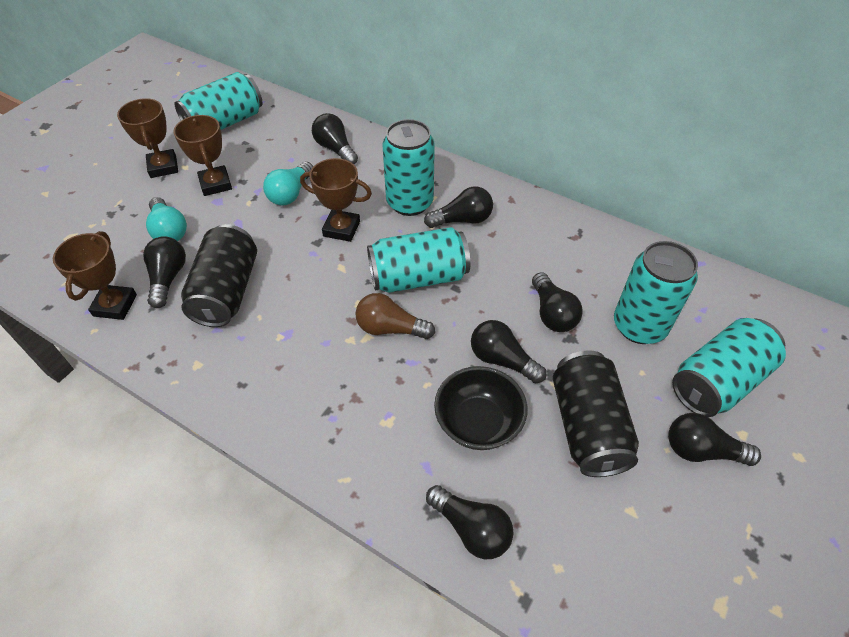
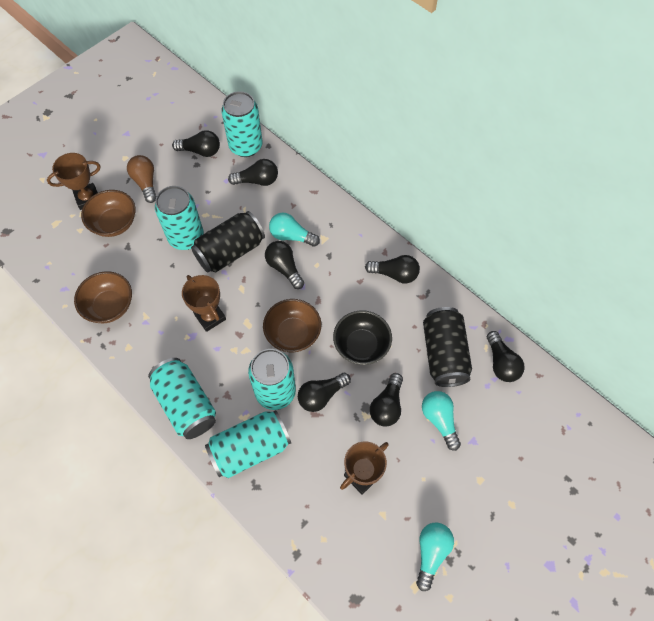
brown bowl: none = 0 -> [74,271,132,323] [81,190,136,237] [263,299,321,352] = 3
brown trophy: [53,231,137,320] [117,98,178,178] [174,115,232,196] [300,158,372,242] = 4 -> [47,153,100,210] [182,275,226,332] [340,441,388,495] = 3
turquoise light bulb: [146,197,187,241] [263,162,313,205] = 2 -> [269,213,320,247] [416,522,454,591] [422,391,461,451] = 3

